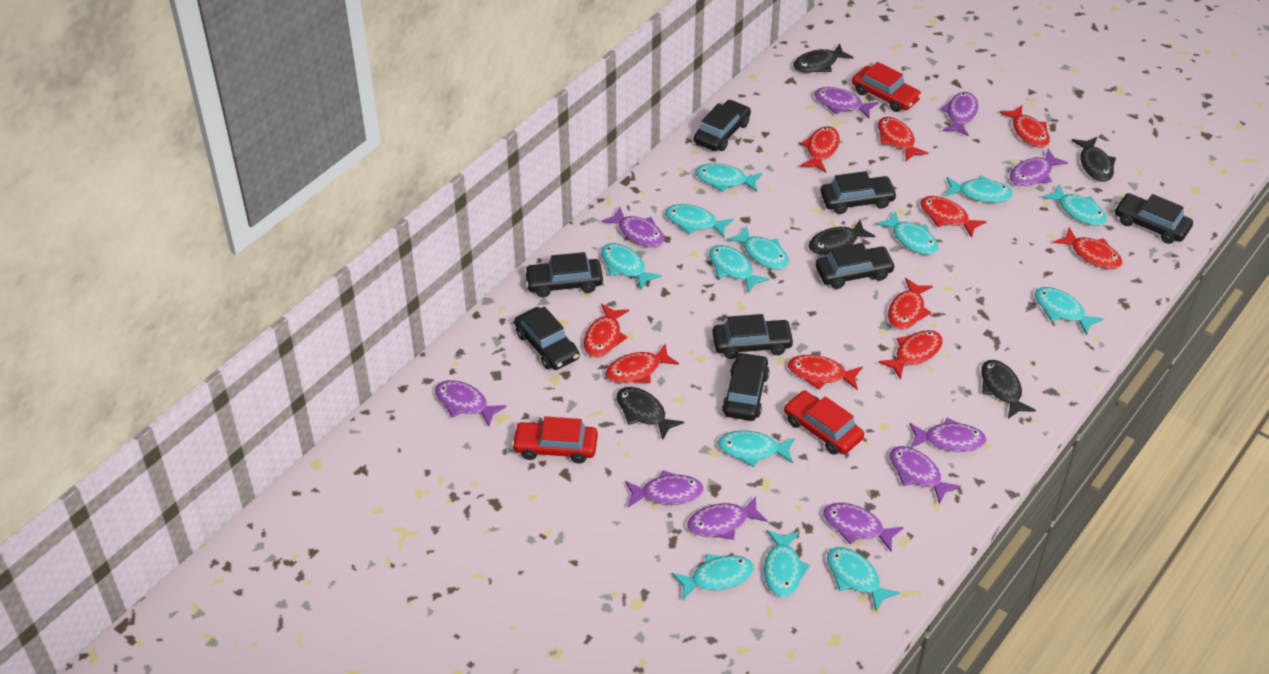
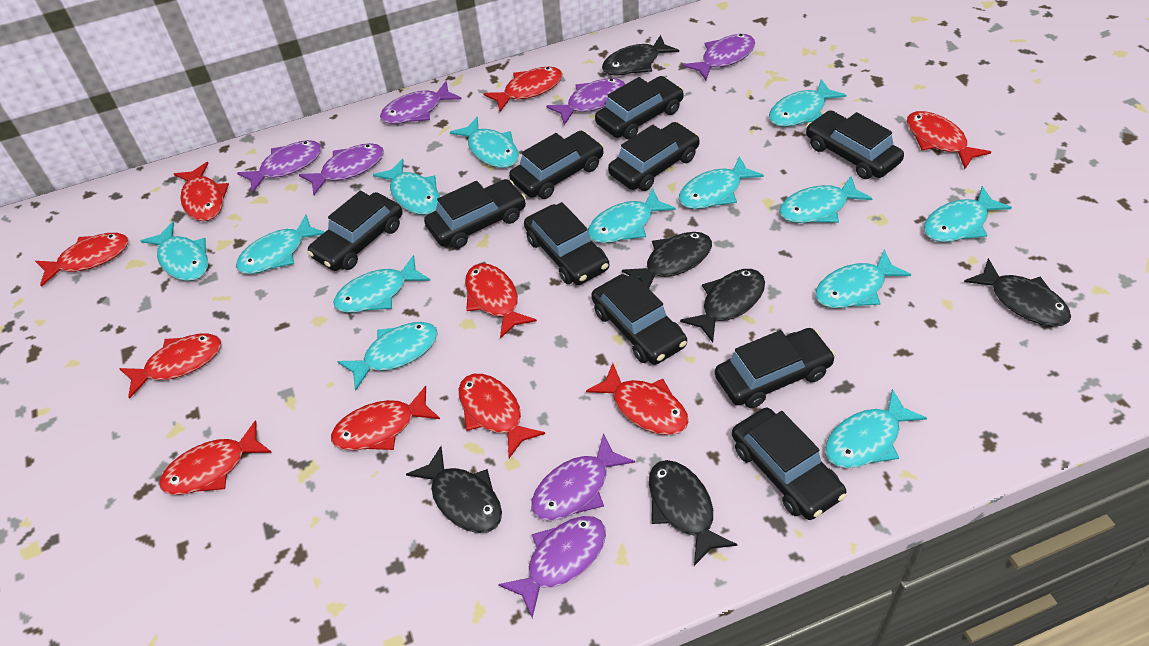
black car: [514,306,580,370] [524,252,603,297] [694,100,751,151] [712,314,794,359] [722,352,769,421] [816,243,895,289] [820,171,897,214] [1115,193,1193,244] = 8 -> [307,191,402,271] [424,179,526,249] [509,131,604,199] [524,202,609,285] [591,274,687,365] [595,76,684,139] [608,122,700,191] [715,328,835,408] [732,408,847,520] [806,110,904,179] = 10
black fish: [617,387,684,440] [793,43,853,73] [808,220,875,255] [981,360,1036,419] [1072,137,1116,182] = 5 -> [406,446,502,533] [602,35,679,76] [622,232,712,288] [649,460,737,566] [680,269,765,342] [964,258,1071,326] = 6
purple fish: [435,380,507,426] [601,207,664,247] [625,470,704,507] [687,496,768,540] [814,87,879,118] [823,503,904,551] [890,446,961,504] [909,418,986,452] [940,92,978,136] [1010,149,1068,186] = 10 -> [237,140,322,193] [299,143,384,195] [380,81,461,124] [498,516,606,618] [531,433,635,521] [546,78,625,125] [683,34,755,80] = 7
red car: [512,416,598,464] [784,391,864,454] [852,62,922,112] = 3 -> none = 0

